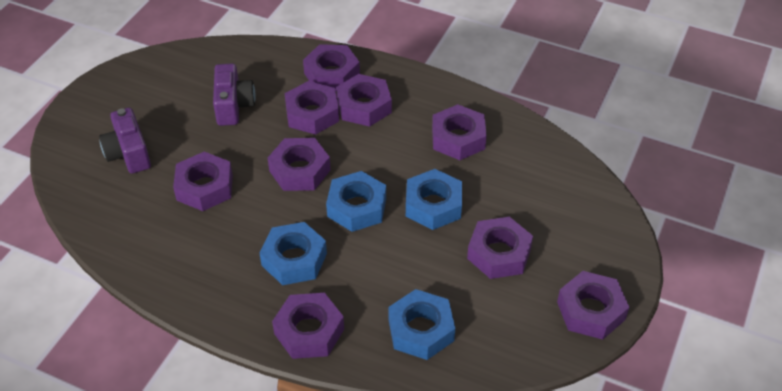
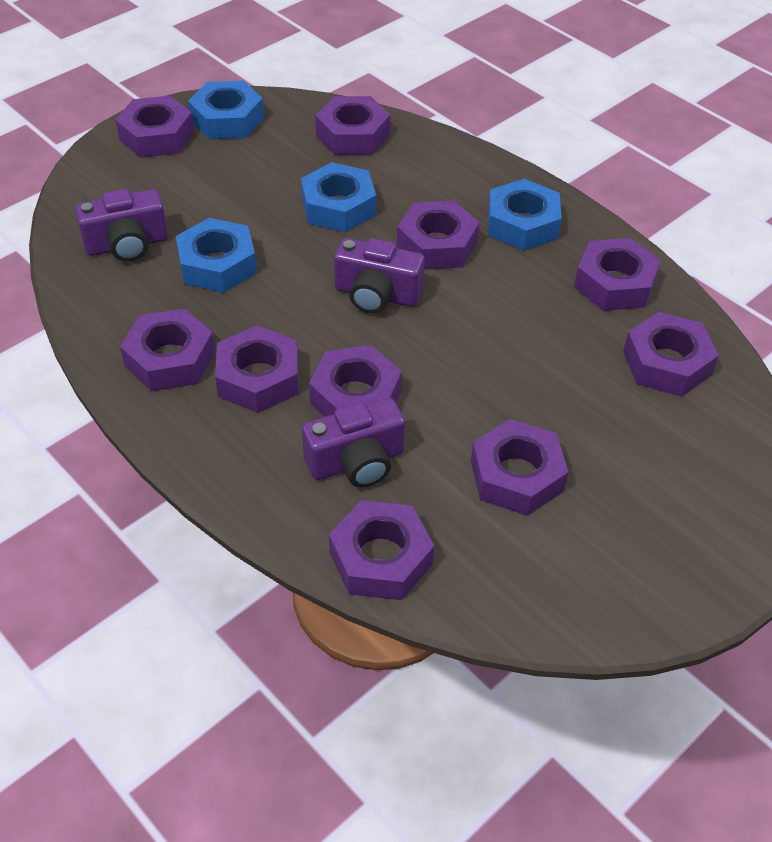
purple camera: [99,108,151,174] [213,63,256,126] = 2 -> [75,189,168,262] [302,398,405,487] [334,238,425,314] = 3
purple nut: [173,152,233,211] [268,138,331,191] [272,293,344,359] [285,81,339,135] [303,44,360,91] [336,74,392,127] [432,104,487,160] [467,217,533,279] [557,271,629,340] = 9 -> [116,96,194,158] [120,308,215,391] [215,325,298,413] [309,345,402,417] [315,96,390,155] [329,500,434,600] [397,201,479,270] [471,419,568,516] [574,238,661,311] [623,312,719,396] = 10

